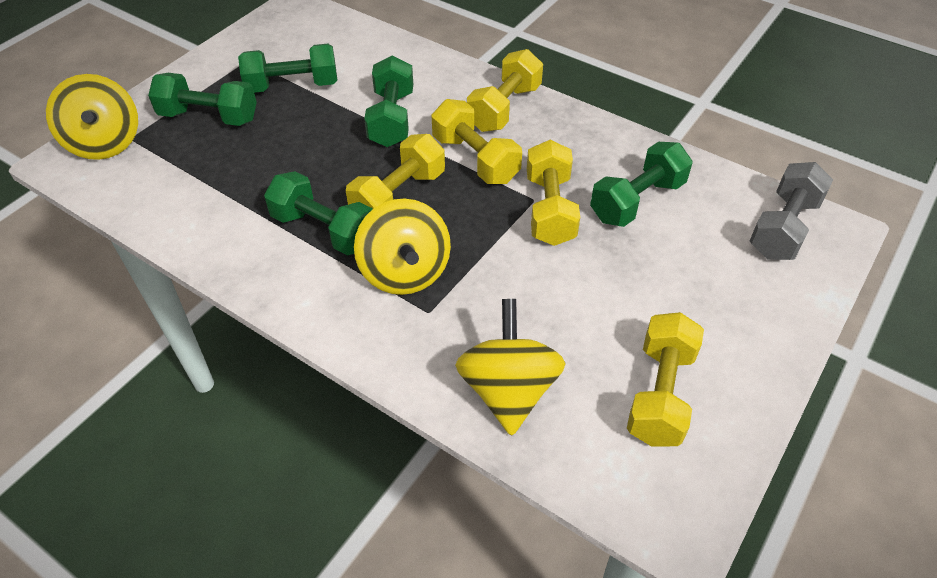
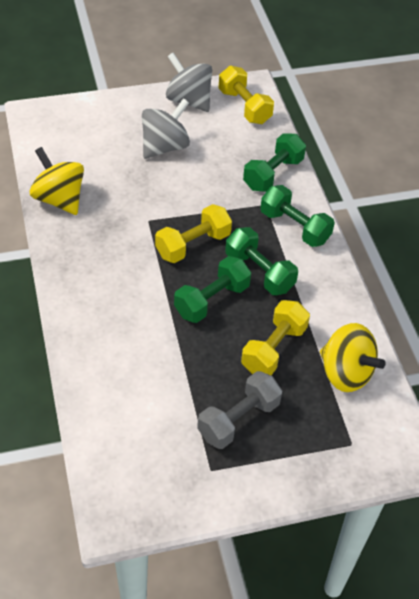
green dumbbell: [148,73,257,126] [238,44,337,93] [264,171,373,255] [364,56,413,147] [590,142,693,227] = 5 -> [174,256,251,323] [225,227,298,295] [243,133,306,192] [260,185,335,247] = 4
grey spinning top: none = 0 -> [142,98,190,159] [166,53,212,112] = 2
yellow dumbbell: [346,134,445,209] [431,99,522,184] [467,49,543,132] [527,140,580,246] [627,312,704,446] = 5 -> [155,204,232,263] [219,66,274,124] [241,300,310,375] = 3
yellow spinning top: [46,74,138,160] [354,198,451,295] [455,299,566,436] = 3 -> [30,147,84,215] [320,323,386,392] = 2

